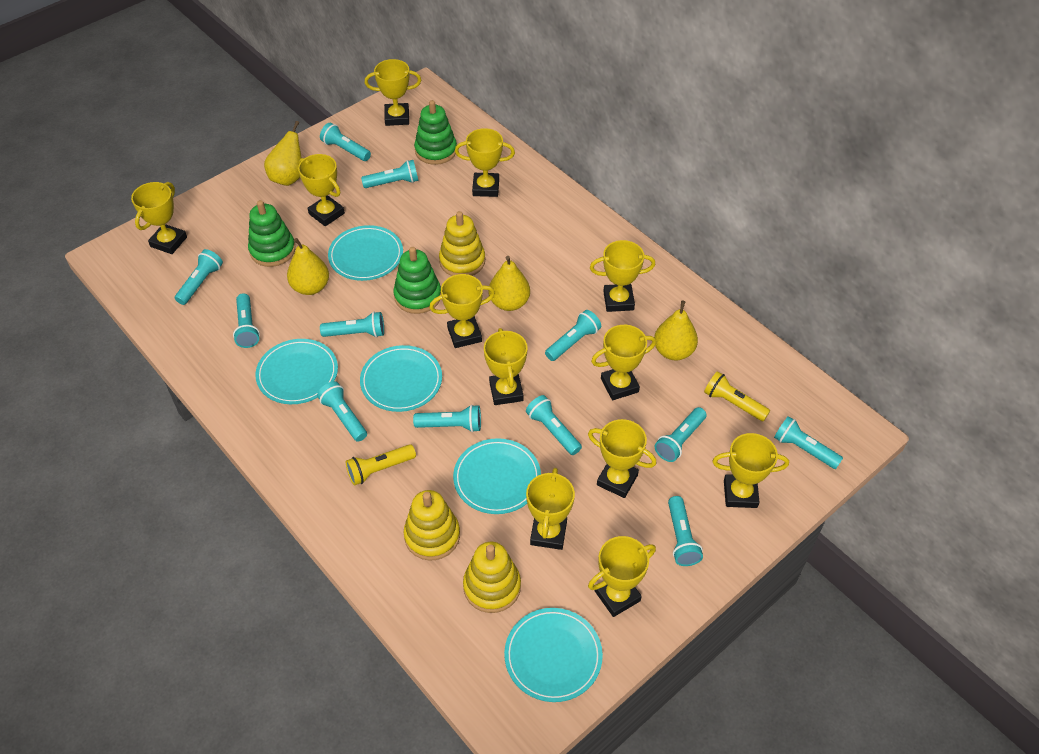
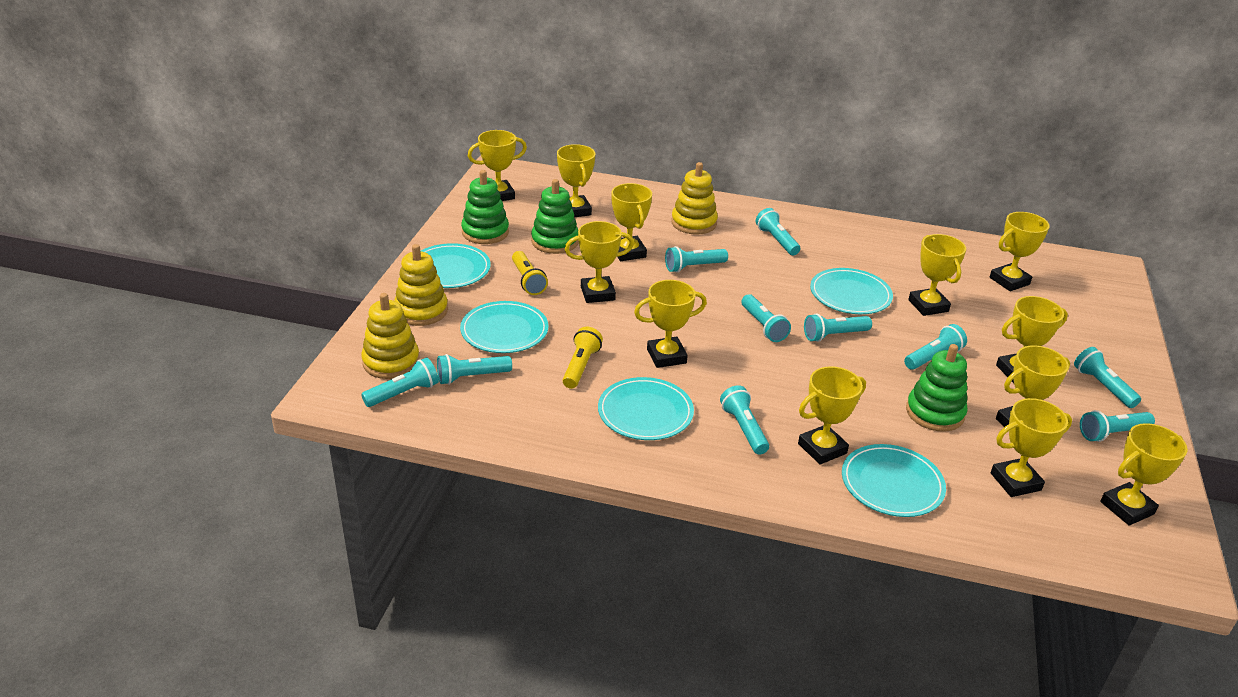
turquoise flashlight: [175,249,223,305] [233,293,260,348] [317,381,367,442] [320,123,371,161] [320,312,384,337] [361,160,418,188] [413,405,481,432] [526,395,582,455] [545,310,601,361] [654,407,707,462] [668,496,703,566] [774,416,843,469] = 12 -> [361,357,439,407] [437,354,512,385] [665,246,728,272] [720,385,769,455] [741,294,791,342] [756,208,801,255] [804,313,872,342] [904,324,967,370] [1074,347,1141,408] [1080,410,1155,442] = 10
yellow pear: [264,121,301,186] [287,238,329,295] [488,256,530,311] [654,301,698,360] = 4 -> none = 0

